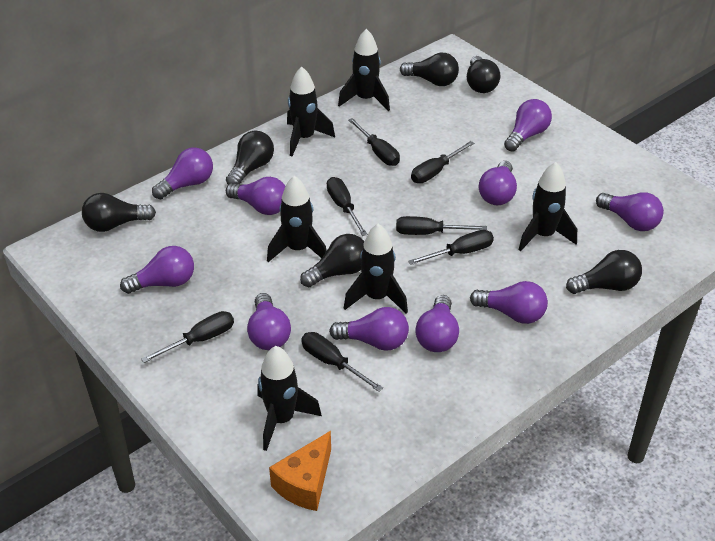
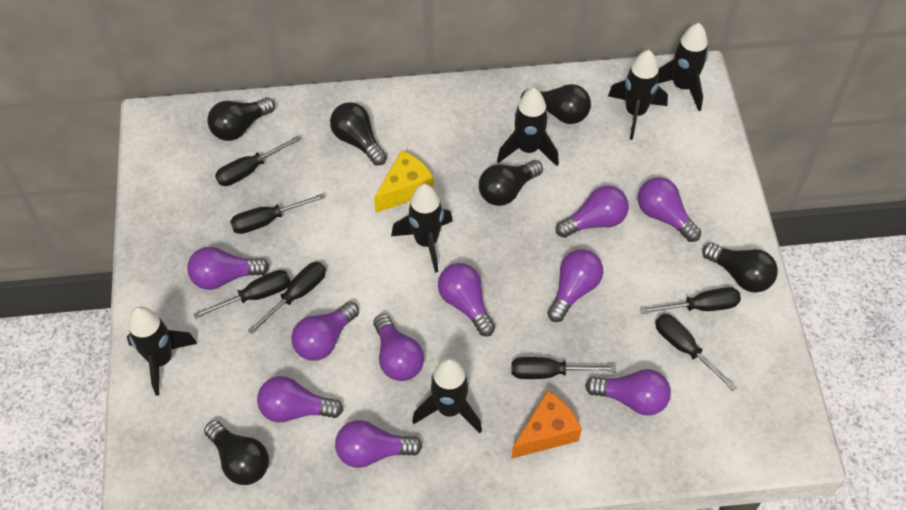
yellow cheese: none = 0 -> [374,150,434,213] = 1

